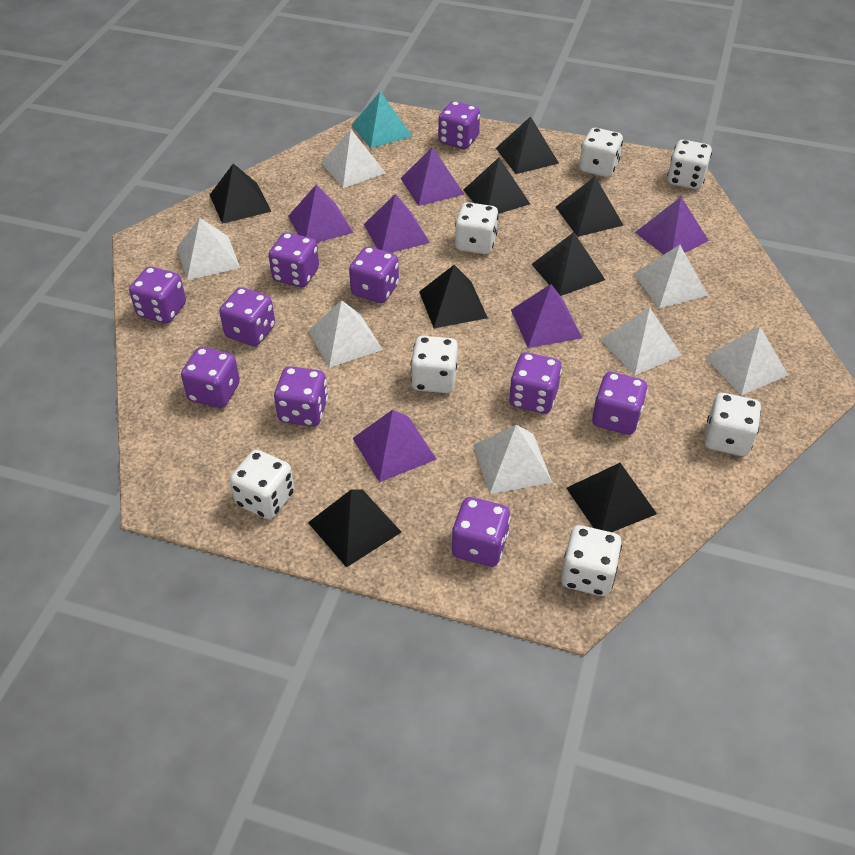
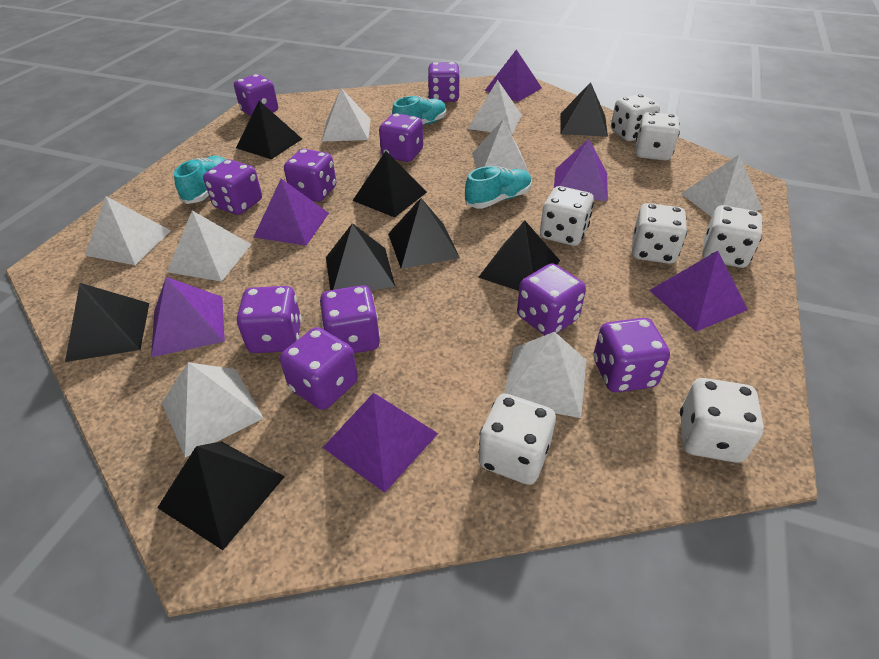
turquoise pyramid: [352,92,412,148] = 1 -> none = 0
turquoise shoe: none = 0 -> [174,156,225,204] [392,96,447,125] [465,166,532,208] = 3
white pyramid: [177,218,240,280] [308,300,383,368] [321,129,386,188] [473,425,552,494] [600,307,682,376] [634,245,708,308] [705,326,788,395] = 7 -> [85,196,171,265] [162,362,264,457] [167,211,252,282] [322,88,371,142] [468,80,522,135] [472,120,530,175] [504,332,587,418] [681,155,762,217] = 8

